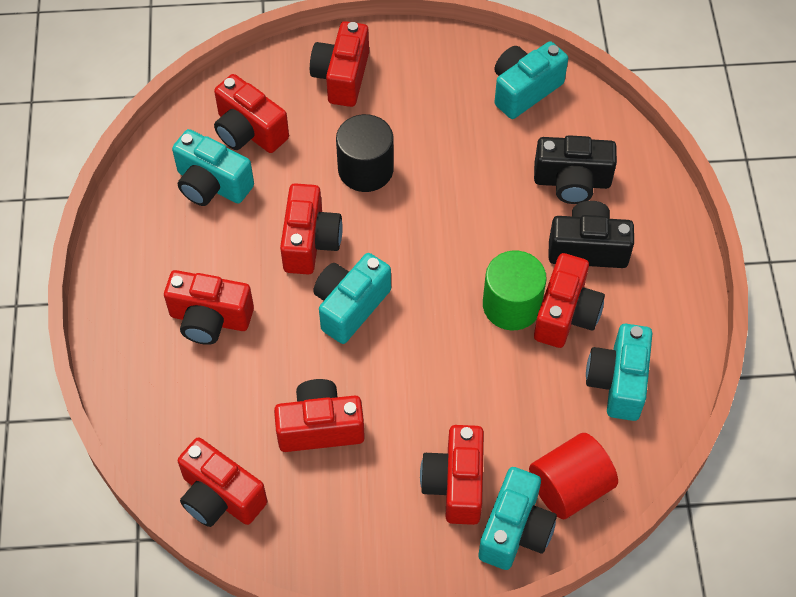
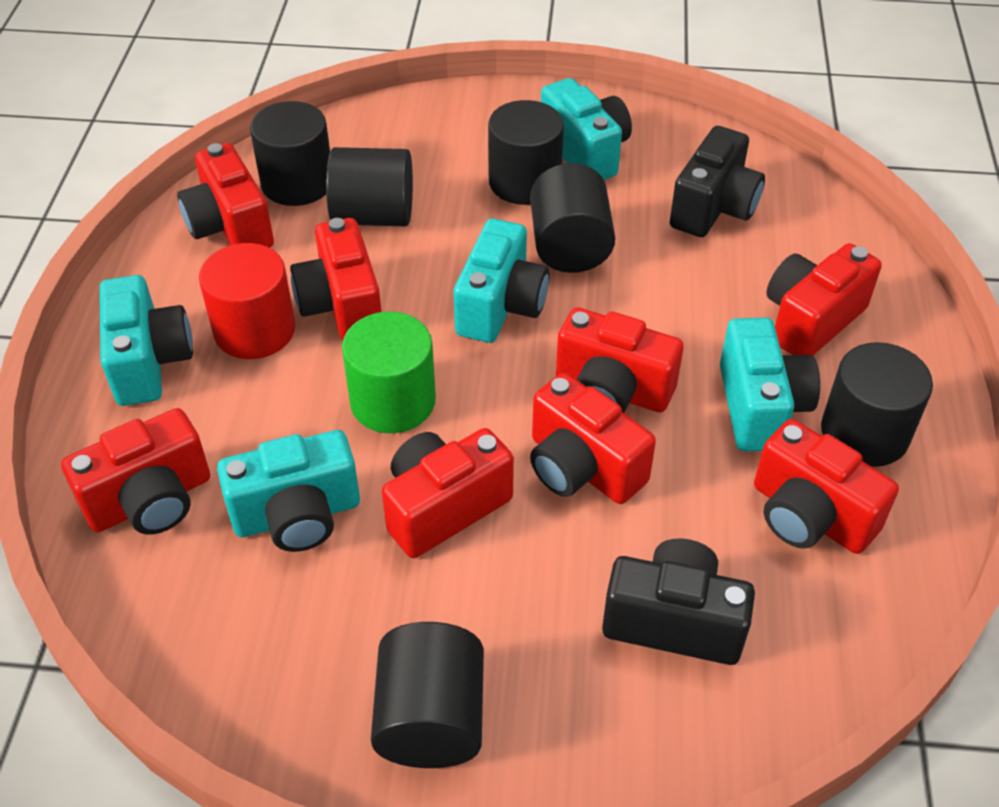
black cylinder: [336,114,394,192] = 1 -> [250,101,330,206] [326,147,413,226] [371,622,484,768] [488,100,564,205] [530,163,615,273] [821,342,933,467] = 6

